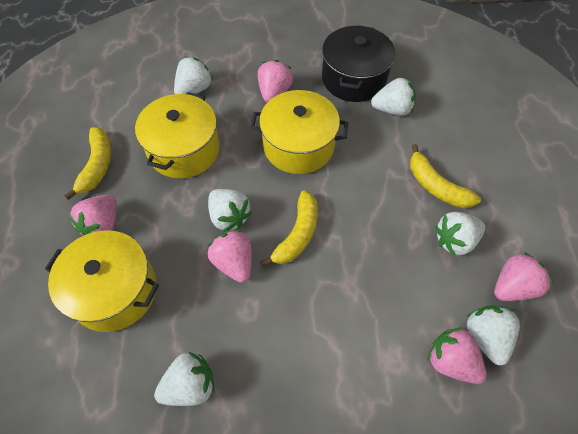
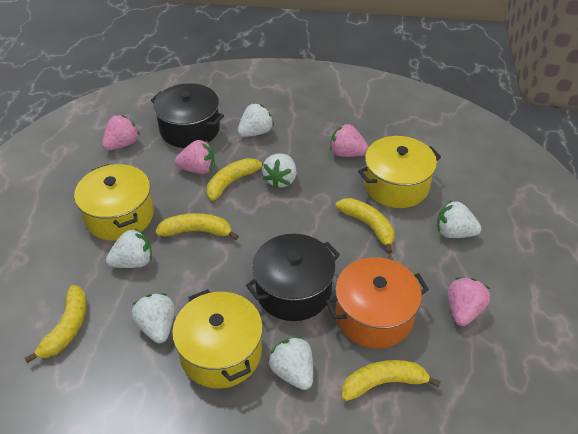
black pot: [322,25,395,102] = 1 -> [151,83,224,148] [246,234,340,321] = 2
orange pot: none = 0 -> [326,257,429,349] = 1
pink strawberry: [68,195,117,236] [208,230,252,283] [258,60,293,102] [427,327,487,384] [494,252,553,301] = 5 -> [102,115,140,150] [175,140,215,174] [330,123,369,157] [448,277,490,326] = 4
yellow banana: [64,127,111,200] [260,190,318,267] [410,144,481,208] = 3 -> [25,285,87,363] [155,213,239,240] [207,158,264,201] [335,198,394,254] [342,360,441,401] = 5

